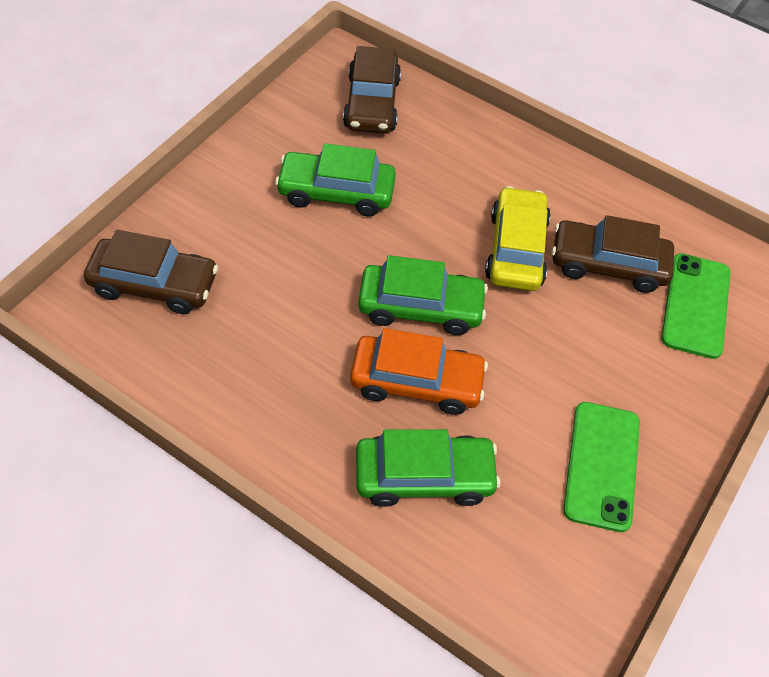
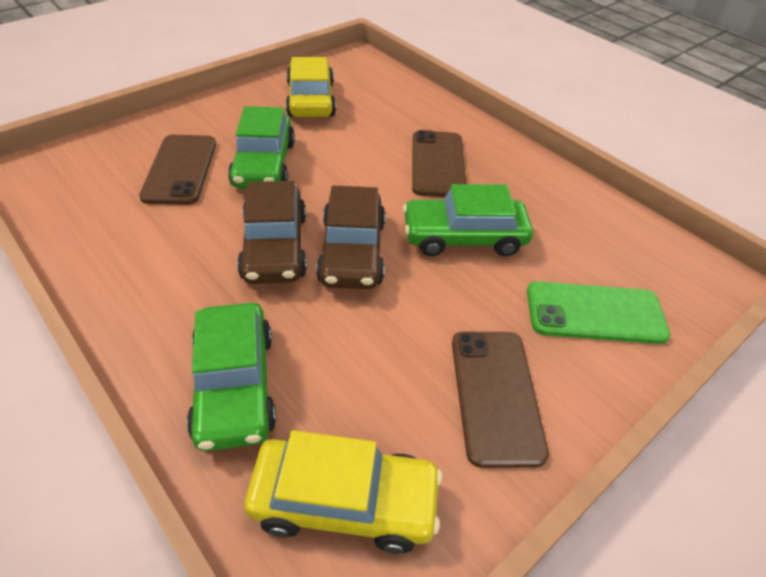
brown car: [84,230,218,314] [343,46,401,133] [552,215,674,293] = 3 -> [237,181,307,284] [316,185,385,289] = 2
brown phone: none = 0 -> [139,135,216,205] [412,130,466,197] [452,332,549,468] = 3
green phone: [563,402,640,532] [661,253,731,359] = 2 -> [527,281,670,344] = 1
orange car: [350,328,488,415] = 1 -> none = 0
yellow car: [485,186,551,291] = 1 -> [244,430,442,554] [286,57,336,117] = 2

